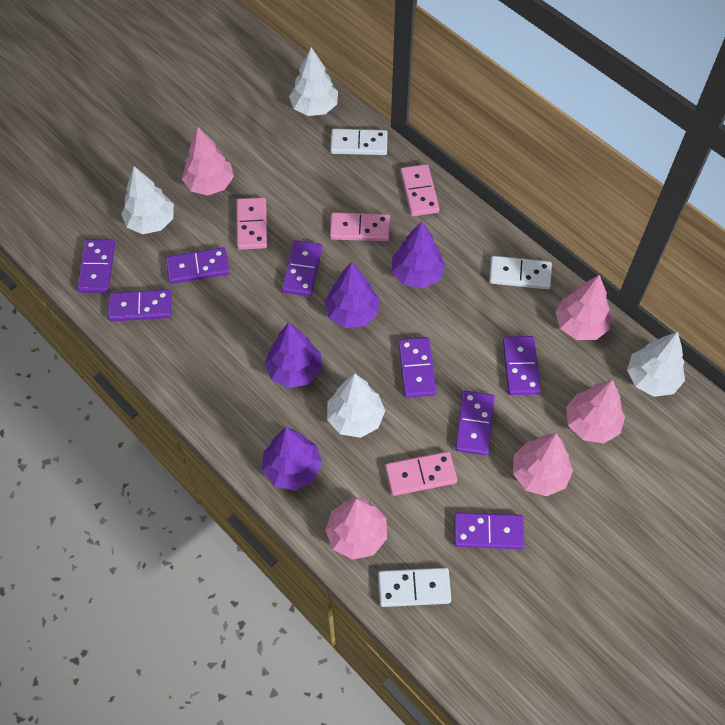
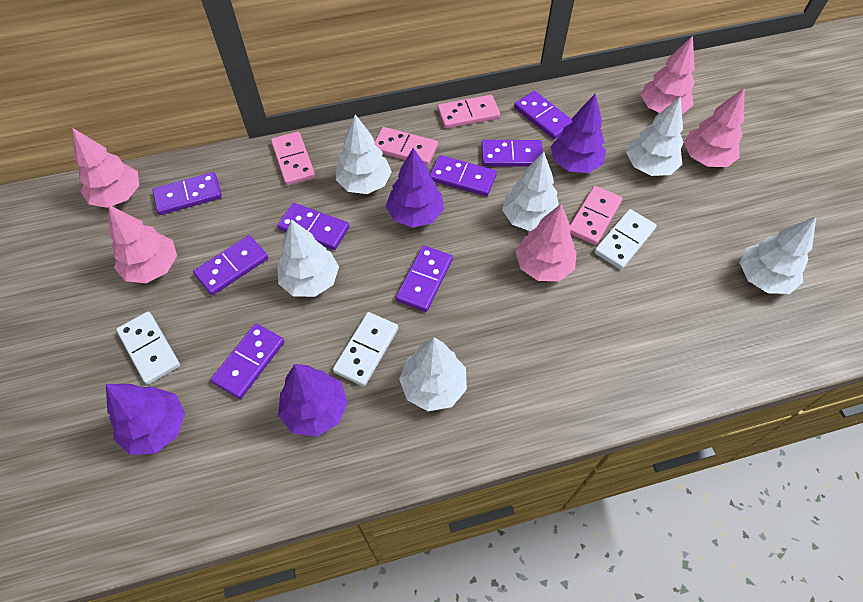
white tree: [121,166,174,234] [289,47,338,116] [327,374,385,438] [627,332,685,397] = 4 -> [277,219,339,297] [336,114,392,194] [399,337,467,411] [502,152,559,231] [626,96,683,176] [740,217,816,294] = 6

